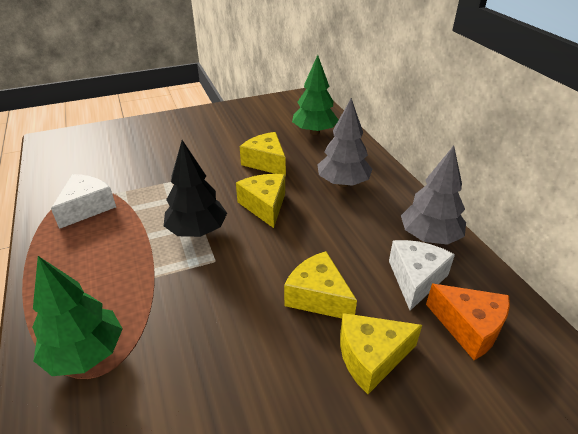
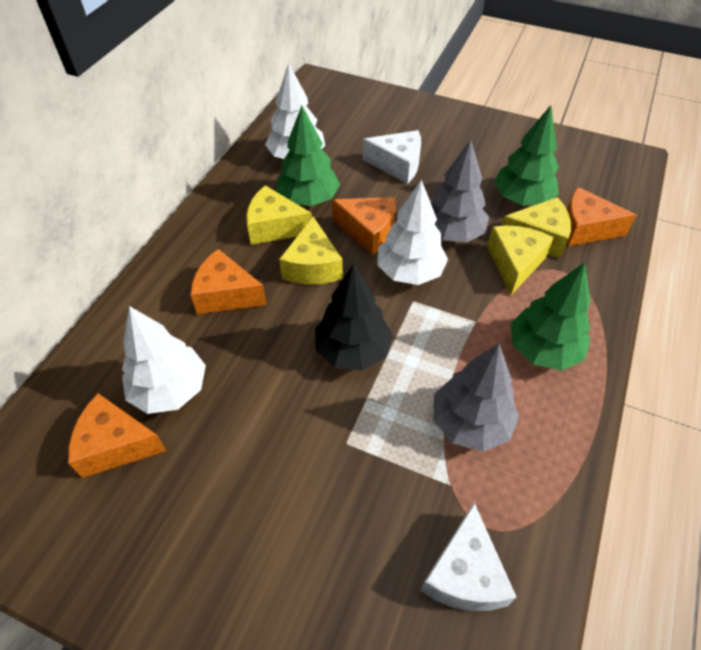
green tree: [32,256,123,376] [292,55,338,135] = 2 -> [276,106,340,206] [494,105,559,206] [511,263,591,371] = 3
orange cheese: [426,284,510,360] = 1 -> [68,393,167,478] [190,249,267,314] [332,197,396,255] [567,187,637,246] = 4
white tree: none = 0 -> [122,306,206,414] [265,63,325,159] [377,180,448,285] = 3

